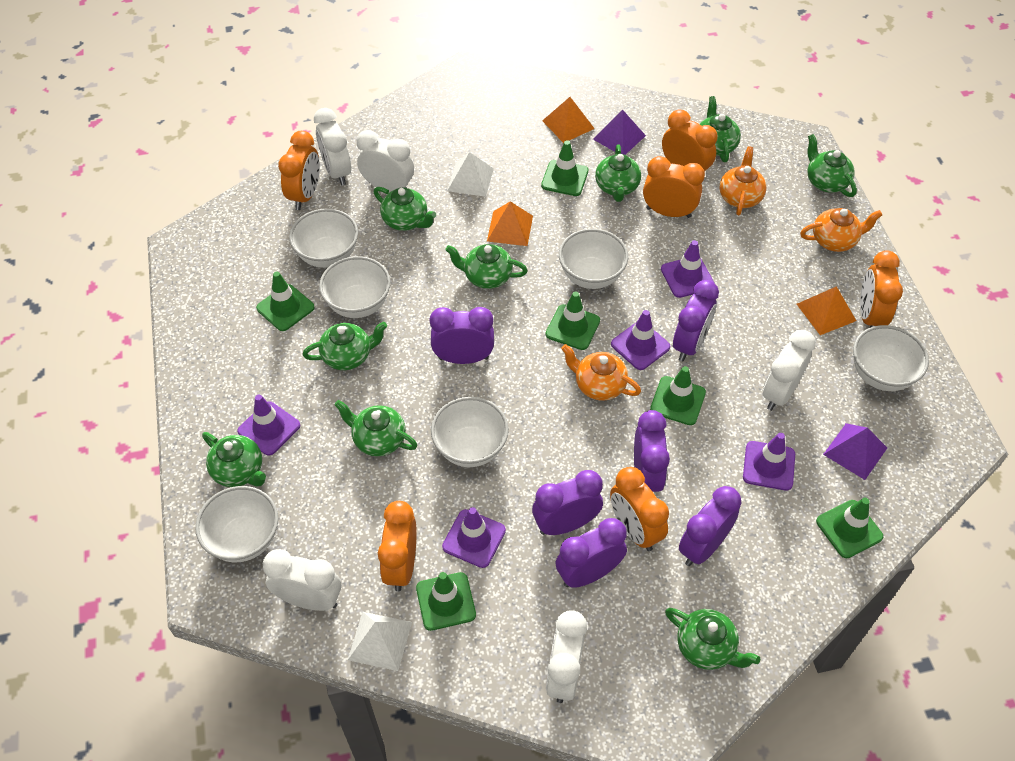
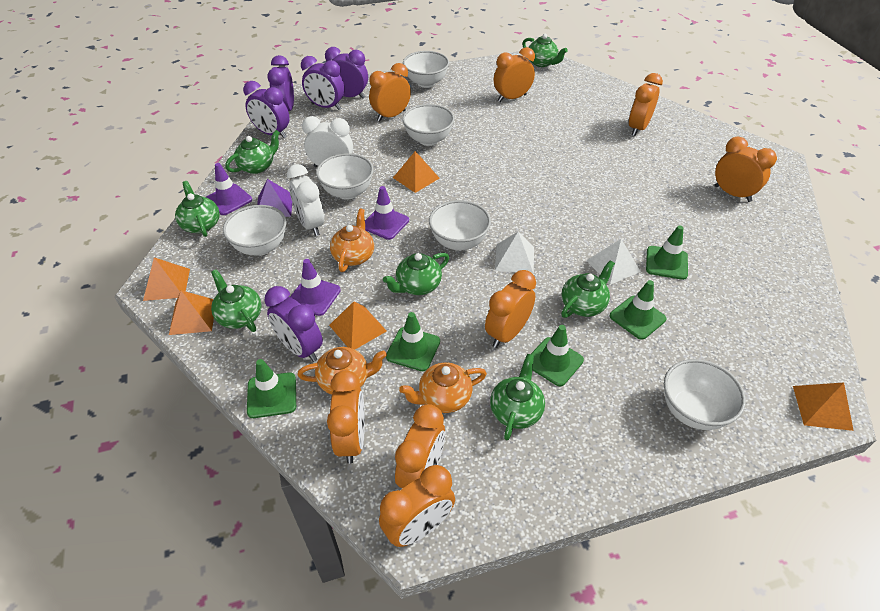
green teapot: [202,432,266,487] [302,322,387,370] [334,400,418,456] [373,187,436,231] [445,244,528,289] [595,144,641,202] [665,608,760,670] [700,96,741,162] [807,134,857,197] = 9 -> [175,181,220,237] [211,269,262,332] [225,130,280,174] [383,253,449,295] [490,354,545,440] [522,34,568,67] [561,260,615,318] = 7
green traffic cone: [256,272,315,331] [416,572,476,631] [541,140,588,196] [546,291,600,350] [650,366,706,425] [816,498,883,558] = 6 -> [247,359,296,418] [386,312,440,371] [531,325,584,386] [610,280,666,340] [646,225,688,280] = 5
orange clock: [278,131,320,210] [378,501,417,591] [610,467,669,551] [643,156,705,218] [662,110,718,172] [860,250,903,328] = 6 -> [327,370,365,464] [369,63,411,122] [379,465,455,547] [395,404,445,489] [485,270,536,348] [494,47,535,102] [629,73,663,136] [715,137,777,202] = 8
orange pyramid: [487,201,533,246] [542,97,595,143] [797,286,856,335] = 3 -> [143,257,190,301] [169,290,214,335] [329,302,387,349] [393,151,440,193] [793,382,854,431] = 5
purple clock: [430,307,494,364] [532,470,603,535] [555,518,627,588] [634,410,670,492] [673,280,719,361] [679,486,742,566] = 6 -> [243,81,290,138] [265,286,323,362] [267,55,294,111] [301,56,345,110] [325,47,368,99] = 5
purple pyramid: [593,109,646,155] [823,423,887,480] = 2 -> [257,179,292,217] = 1
purple traffic cone: [237,394,300,456] [442,507,506,568] [611,310,670,370] [661,240,714,298] [743,433,795,491] = 5 -> [206,163,252,215] [290,259,341,316] [365,186,409,240] = 3
white clock: [263,549,342,611] [314,108,351,186] [357,130,414,192] [546,610,587,703] [762,330,816,411] = 5 -> [287,164,324,236] [302,116,353,168] = 2

